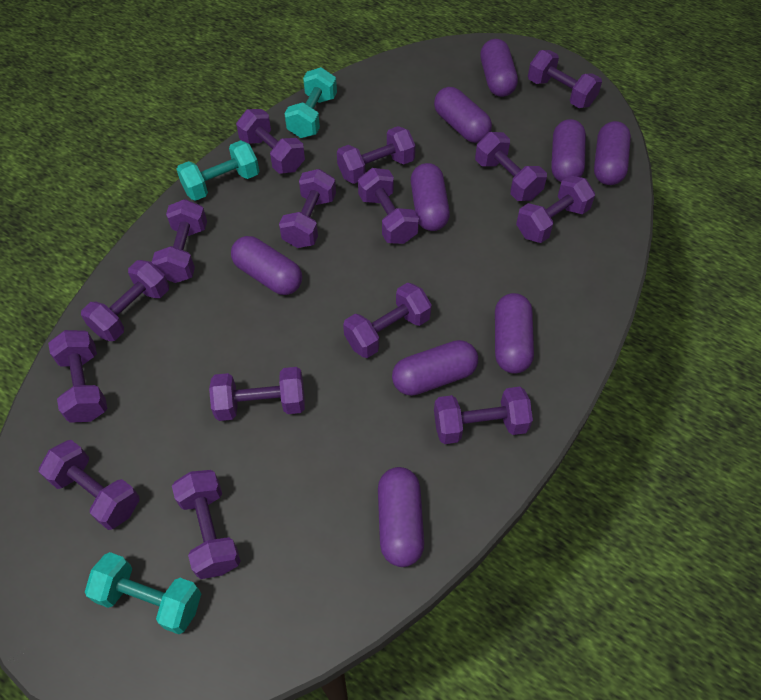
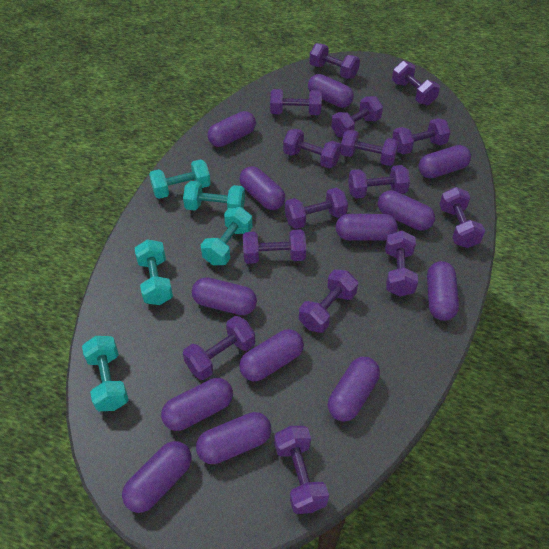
purple capsule: [231,236,302,295] [378,467,424,567] [392,340,478,396] [411,163,450,231] [434,87,492,143] [480,39,518,97] [495,293,534,373] [551,119,586,182] [594,121,631,185] = 9 -> [122,441,192,513] [161,378,233,431] [192,277,257,315] [196,412,271,464] [207,111,256,147] [239,166,285,210] [239,329,304,381] [308,74,354,108] [328,357,380,421] [336,214,398,241] [378,190,435,231] [418,145,471,178] [427,261,459,321] = 13
turquoise dumbbell: [85,552,201,634] [176,140,259,201] [285,67,337,138] = 3 -> [82,336,129,411] [135,239,173,305] [149,159,211,199] [183,181,245,210] [201,207,252,265] = 5

